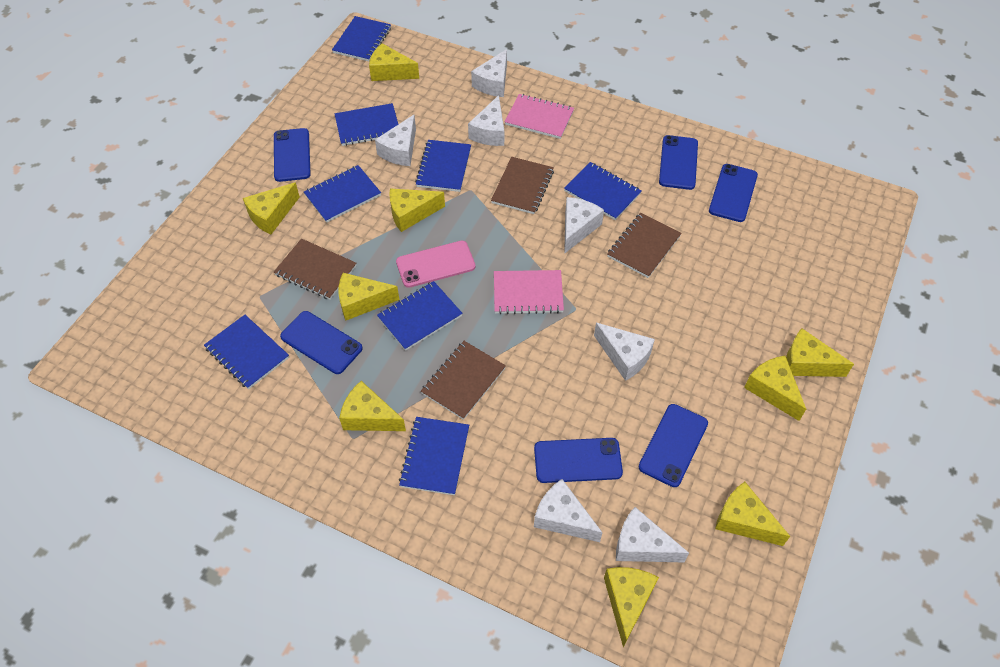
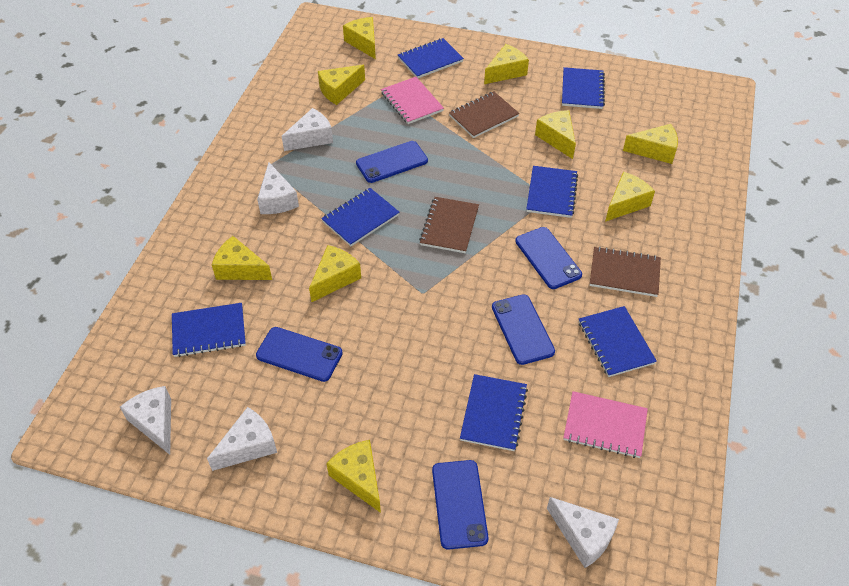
blue notebook: [204,315,289,389] [304,165,381,223] [332,16,391,61] [335,103,398,146] [377,281,463,351] [399,417,469,495] [415,140,471,192] [564,162,642,220] = 8 -> [172,303,246,357] [321,188,400,246] [398,38,464,78] [460,374,528,451] [526,166,578,218] [562,67,605,109] [579,306,657,377] = 7
blue phone: [274,128,311,182] [280,311,362,374] [534,438,623,483] [638,404,708,487] [659,135,698,190] [709,164,758,222] = 6 -> [256,327,343,382] [356,141,428,183] [432,460,488,550] [492,294,555,365] [515,227,582,289] = 5
brown notebook: [274,239,357,300] [421,341,506,420] [491,157,554,214] [607,213,682,278] = 4 -> [419,197,479,253] [449,92,519,138] [590,247,661,297] = 3
pink phone: [396,241,475,288] = 1 -> none = 0
white cheese: [375,115,416,166] [468,95,504,146] [471,49,507,97] [534,479,603,542] [564,197,604,254] [594,323,655,381] [616,507,689,562] = 7 -> [120,386,171,455] [207,407,277,471] [257,162,299,214] [282,108,333,151] [547,497,619,568] = 5

